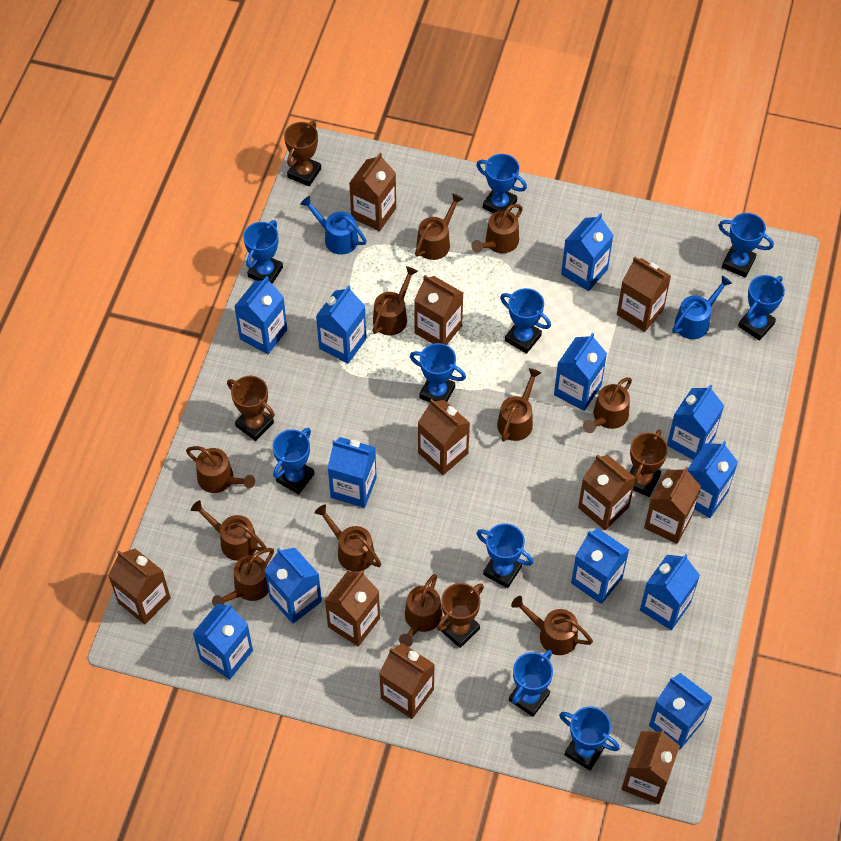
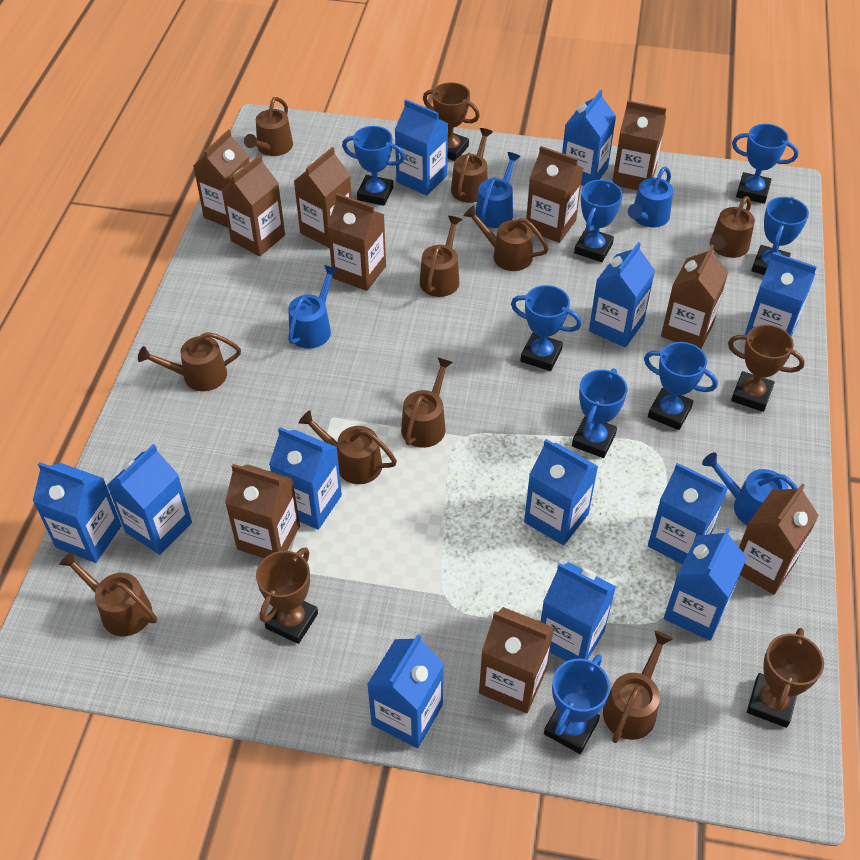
blue trophy: [243,220,283,284] [272,428,314,494] [410,343,466,402] [476,154,527,213] [476,523,533,588] [500,288,551,354] [509,650,553,717] [559,707,620,771] [718,213,774,278] [738,275,785,340] = 10 -> [342,126,405,206] [511,285,582,371] [544,655,610,754] [572,368,627,458] [574,180,623,262] [644,342,718,430] [732,124,799,204] [751,197,809,275] = 8
blue watering can: [300,196,367,255] [672,276,732,339] = 2 -> [288,265,338,349] [475,152,521,228] [628,167,673,227] [702,452,798,526] = 4
brown watering can: [186,446,255,493] [191,500,266,561] [212,548,274,607] [315,504,381,572] [372,266,418,335] [399,574,442,647] [415,193,463,260] [472,204,523,253] [497,368,541,442] [511,596,593,655] [583,377,632,433] = 11 -> [59,551,157,636] [138,332,241,391] [244,97,293,156] [299,410,397,484] [401,357,453,448] [420,216,463,297] [451,128,493,203] [463,206,548,271] [603,631,673,743] [710,196,755,258] = 10

